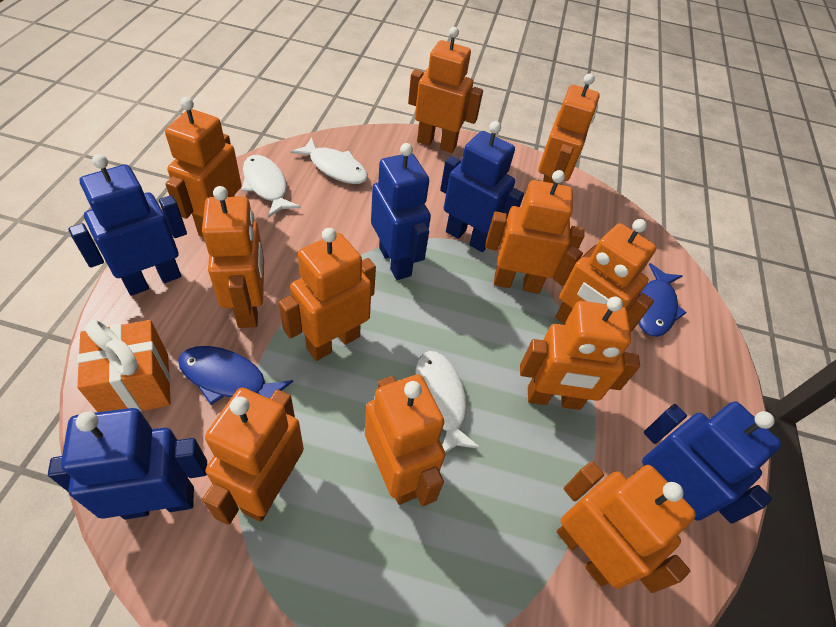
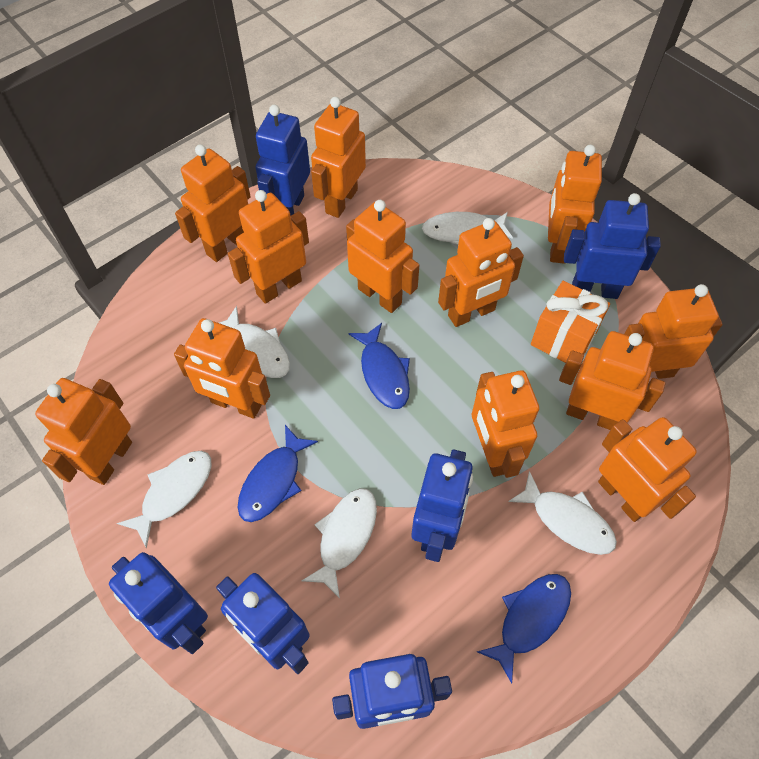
blue fish: [178,346,293,405] [638,263,687,337] = 2 -> [238,425,318,522] [348,323,410,409] [477,574,571,683] = 3
blue robot: [48,408,207,520] [68,154,187,296] [371,143,431,280] [440,121,524,252] [635,401,781,524] = 5 -> [109,552,208,654] [216,573,310,674] [255,105,310,215] [332,654,452,729] [411,449,473,562] [564,193,661,299] = 6
orange robot: [165,97,242,237] [202,186,264,328] [202,388,304,525] [279,228,376,361] [365,374,445,506] [408,27,483,153] [485,170,585,294] [520,297,640,410] [538,73,600,183] [553,219,657,332] [557,461,696,593] = 11 -> [35,378,132,485] [174,318,270,419] [175,144,251,262] [228,190,309,304] [311,97,366,218] [346,200,419,313] [438,218,524,327] [472,370,539,478] [548,145,602,264] [559,331,665,430] [598,417,697,522] [624,284,723,379] = 12
white fish: [242,155,301,218] [290,137,368,184] [416,351,480,453] = 3 -> [117,451,212,548] [219,306,290,378] [302,488,377,598] [422,212,513,245] [508,471,617,555] = 5

